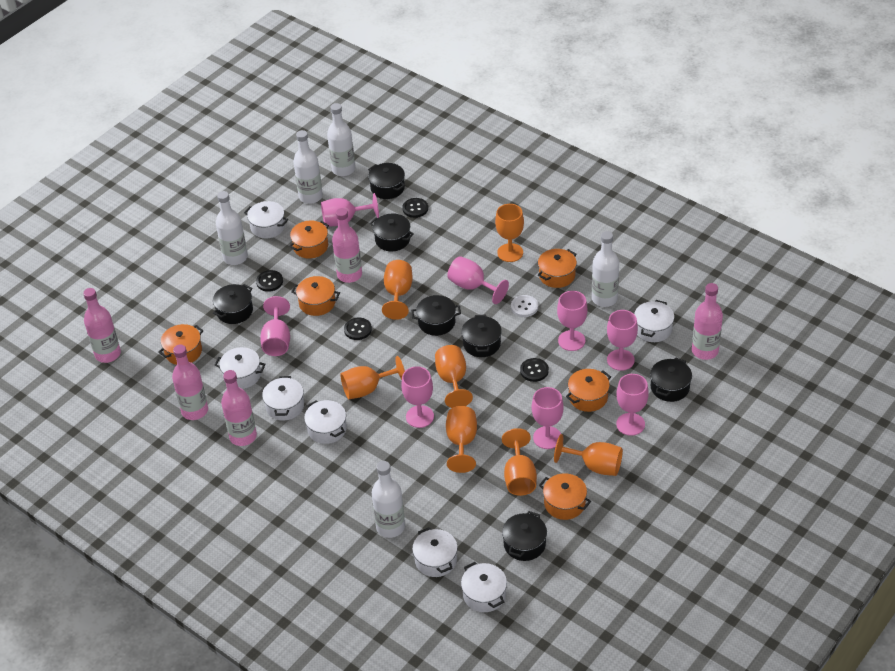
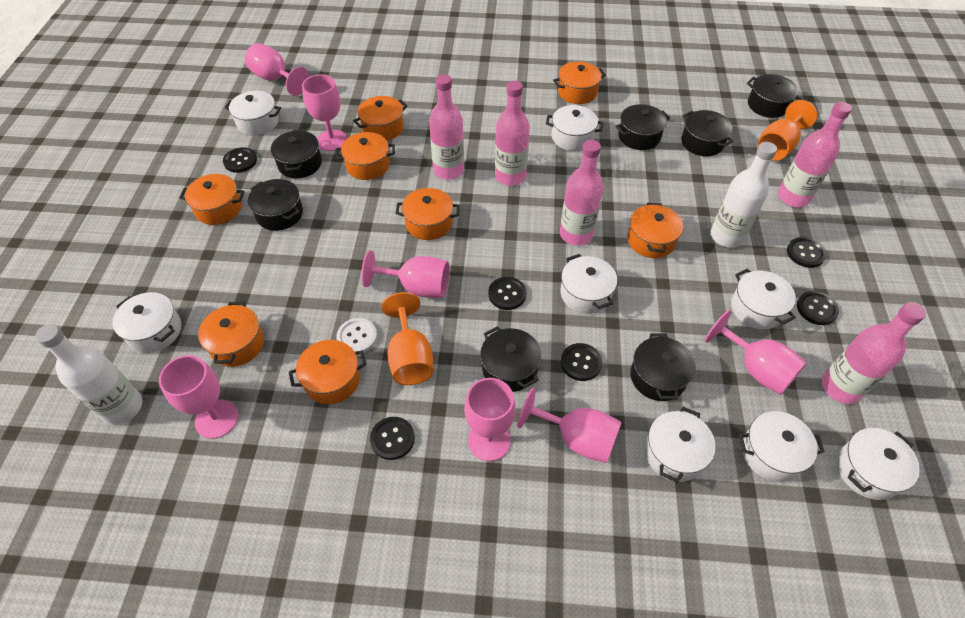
black button: [256,270,283,292] [344,318,372,340] [402,198,428,218] [520,358,549,382] = 4 -> [223,147,257,173] [370,417,415,460] [488,277,527,310] [561,343,602,381] [787,237,826,268] [797,291,839,325] = 6
orange goblet: [340,356,405,399] [382,260,413,320] [435,345,473,408] [446,406,477,473] [495,204,524,262] [502,428,537,496] [554,434,623,476] = 7 -> [382,292,434,385] [757,100,817,161] = 2
orange pot: [158,324,204,365] [289,221,329,258] [292,276,340,316] [538,249,577,288] [539,473,591,520] [566,369,611,412] = 6 -> [179,174,245,225] [198,302,264,367] [289,340,367,404] [336,132,395,180] [353,96,408,140] [395,188,460,240] [553,61,606,104] [628,203,683,258] = 8
pink goblet: [260,296,290,356] [321,193,379,227] [401,366,434,428] [447,256,509,304] [532,387,564,449] [557,291,588,351] [607,310,638,371] [616,374,649,436] = 8 -> [159,355,238,439] [245,43,309,96] [302,74,347,151] [361,250,450,298] [464,378,516,461] [517,388,622,463] [705,310,807,395] = 7
white bottle: [216,191,248,265] [293,130,323,204] [327,103,355,176] [372,461,405,538] [592,231,619,307] = 5 -> [35,324,142,425] [711,142,777,248] = 2
white pot: [215,347,265,389] [244,201,288,238] [262,376,304,421] [304,400,347,444] [412,527,458,577] [461,562,507,612] [634,300,674,342] = 7 -> [112,292,181,353] [224,91,281,136] [546,105,604,151] [561,254,617,314] [644,407,716,483] [731,268,796,329] [738,411,825,482] [837,428,920,500] = 8

